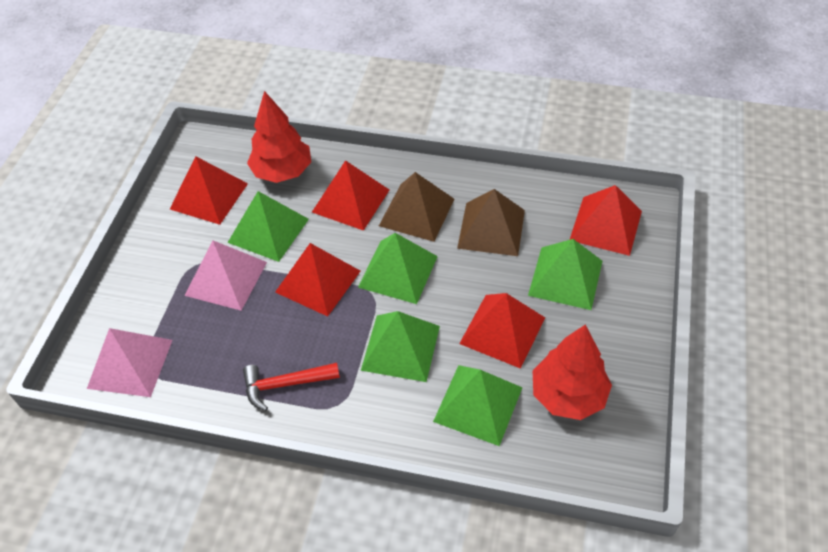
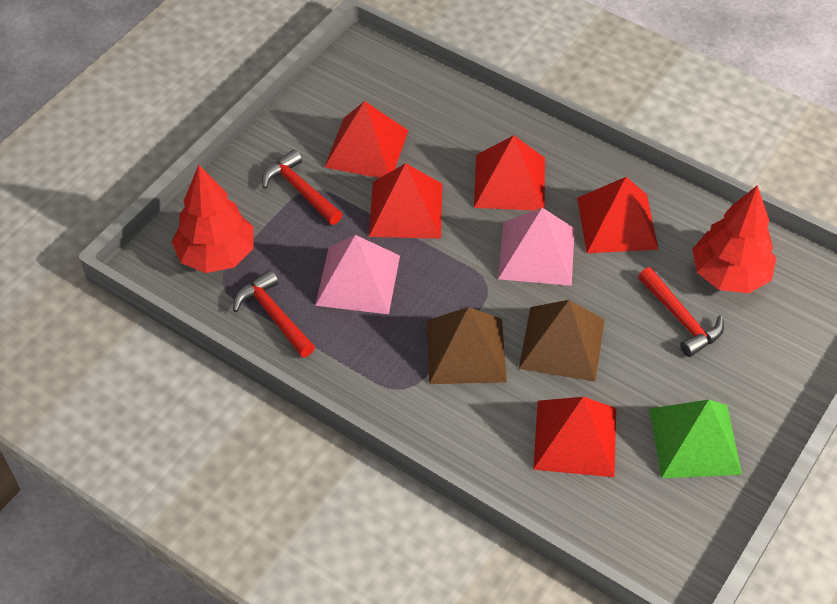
green pyramid: [227,191,309,262] [358,233,438,304] [361,311,440,382] [433,365,523,446] [528,239,602,310] = 5 -> [649,400,742,478] = 1
red hammer: [243,363,340,411] = 1 -> [233,270,315,357] [262,149,343,225] [638,267,724,357] = 3

